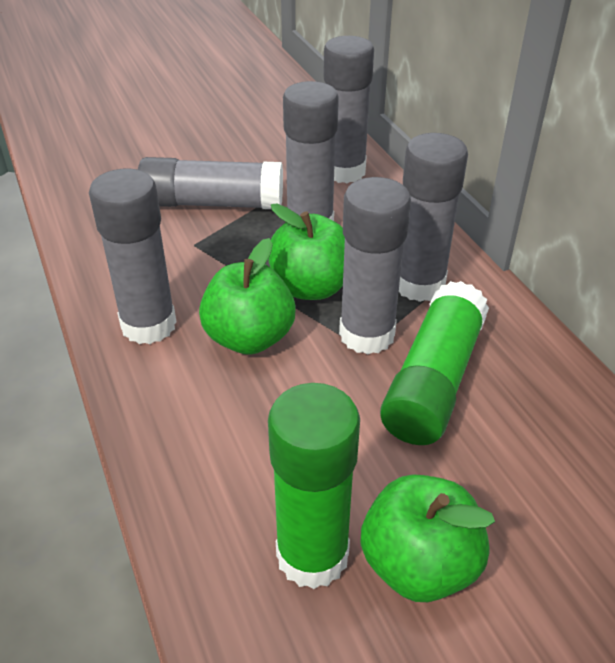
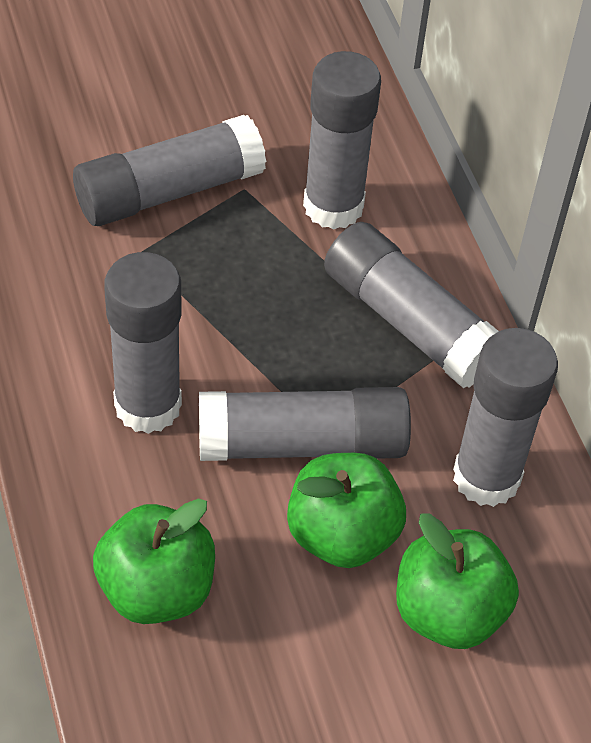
green glue stick: [268,383,360,589] [380,281,489,445] = 2 -> none = 0

